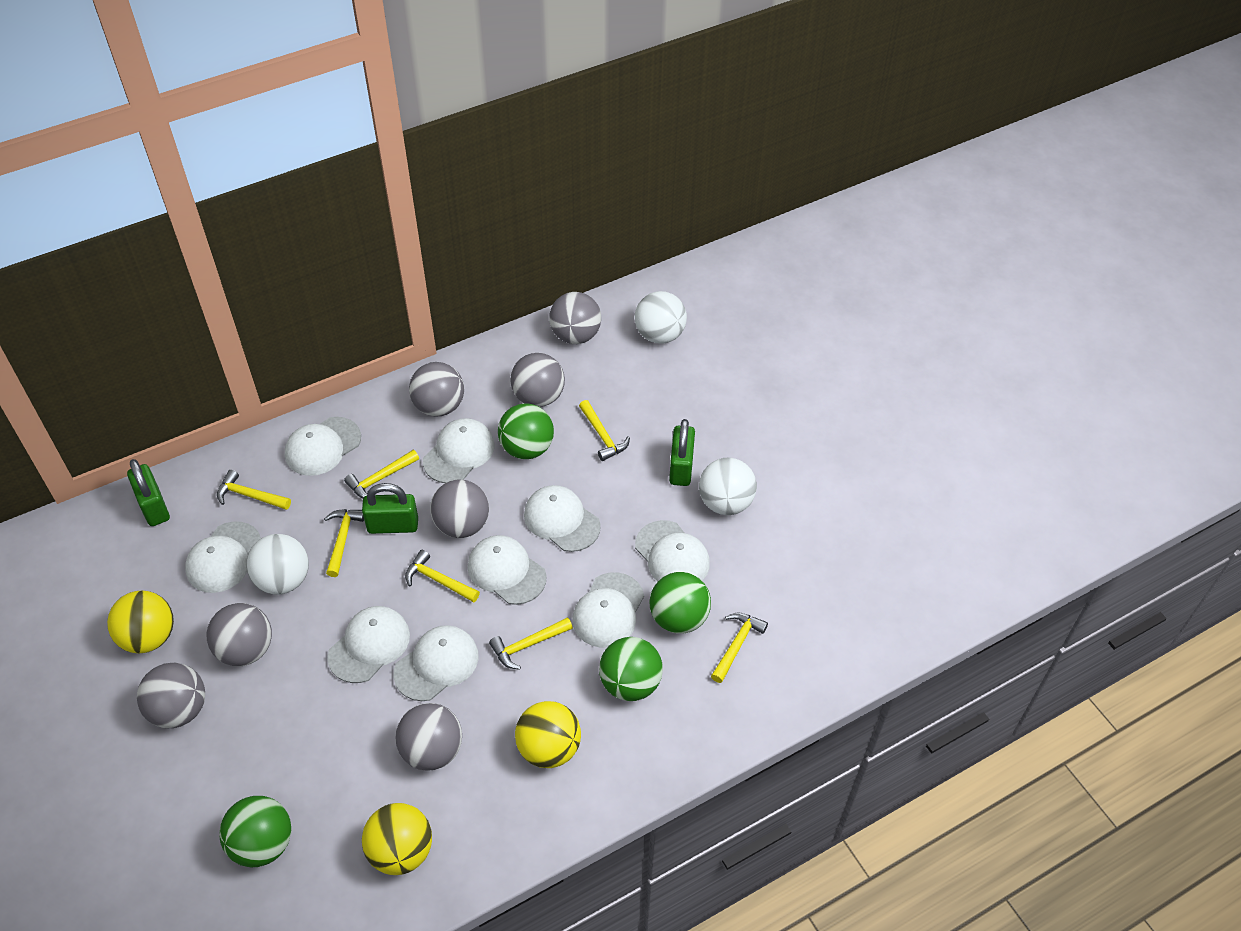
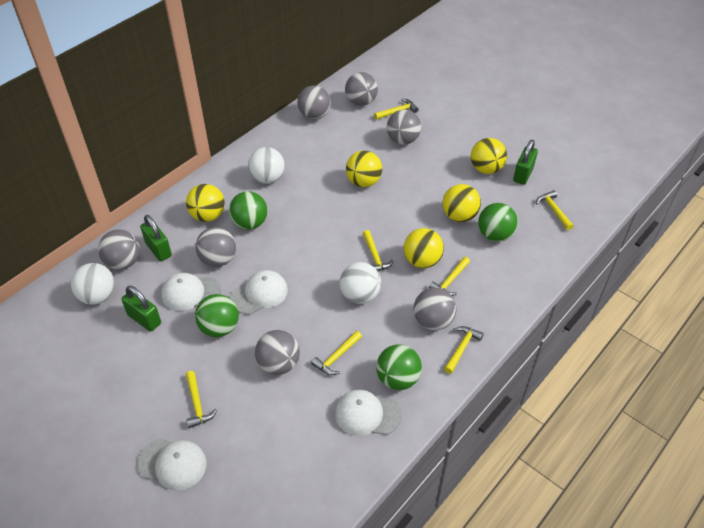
white cap: [185,522,261,593] [285,417,361,476] [327,606,410,683] [393,625,479,701] [423,418,494,483] [468,535,547,605] [524,485,601,552] [572,572,644,648] [635,520,710,581] = 9 -> [137,438,207,491] [161,273,221,311] [230,270,288,314] [335,390,402,436] = 4
yellow ball: [107,590,174,653] [362,803,432,875] [515,701,581,768] = 3 -> [186,184,225,222] [346,151,382,187] [404,228,444,268] [442,184,481,222] [471,138,507,174] = 5

